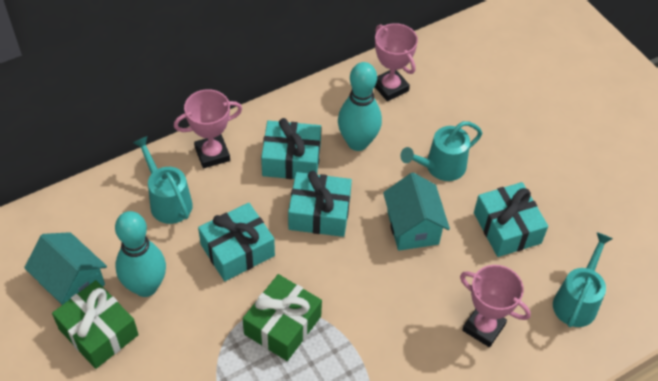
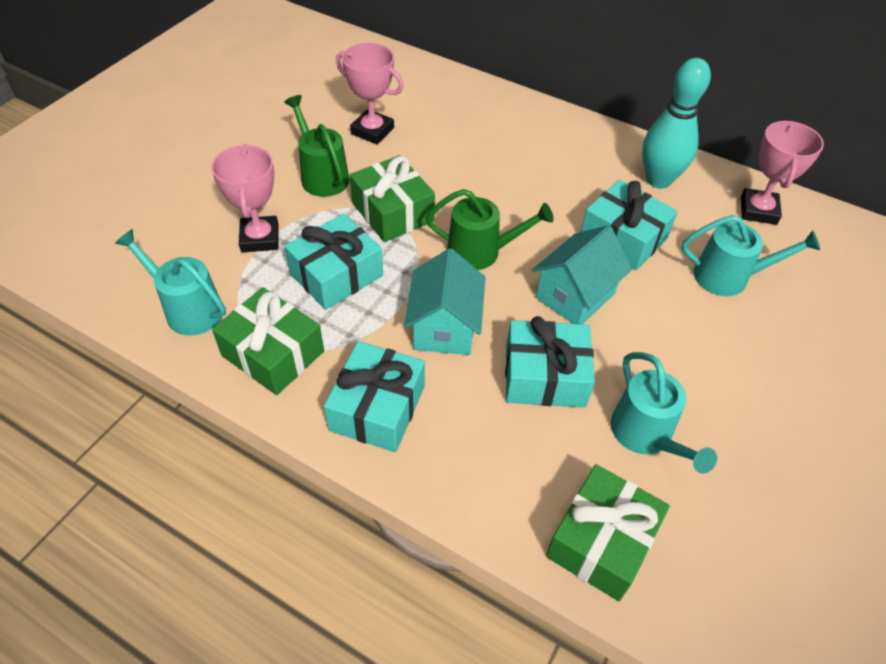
green gift: [52,280,139,369] [243,274,322,361] = 2 -> [212,287,324,395] [349,155,435,242] [546,464,670,601] = 3
green watering can: none = 0 -> [284,95,350,197] [426,189,554,270] = 2
turquoise bowling pin: [115,211,166,297] [338,62,382,151] = 2 -> [642,58,711,188] = 1

